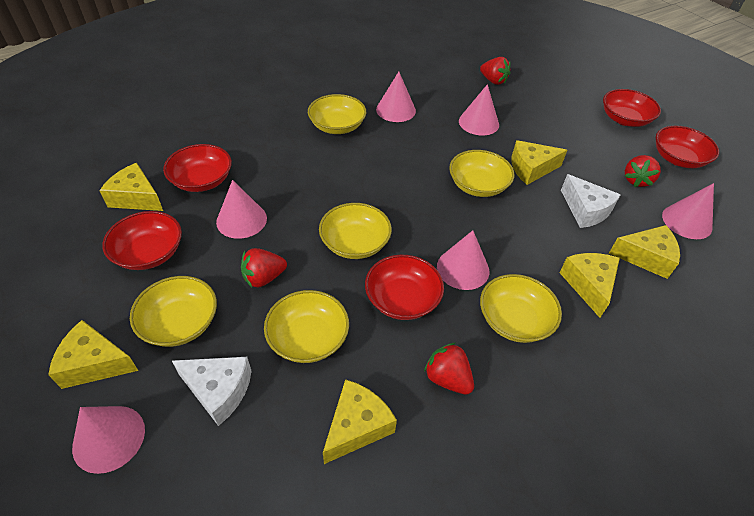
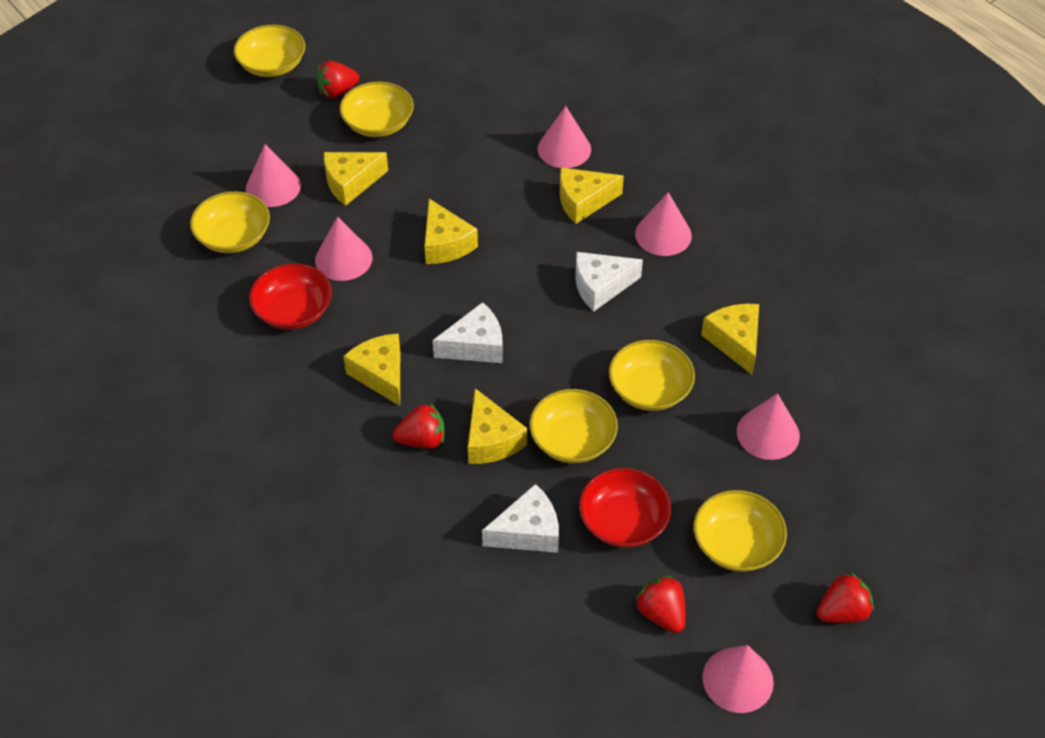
red bowl: [102,211,182,270] [163,144,232,192] [365,255,444,320] [603,89,661,127] [656,126,719,168] = 5 -> [249,263,332,330] [579,468,671,548] = 2
white cheese: [172,357,251,426] [561,174,621,228] = 2 -> [433,302,503,363] [482,484,559,553] [575,252,643,311] = 3

